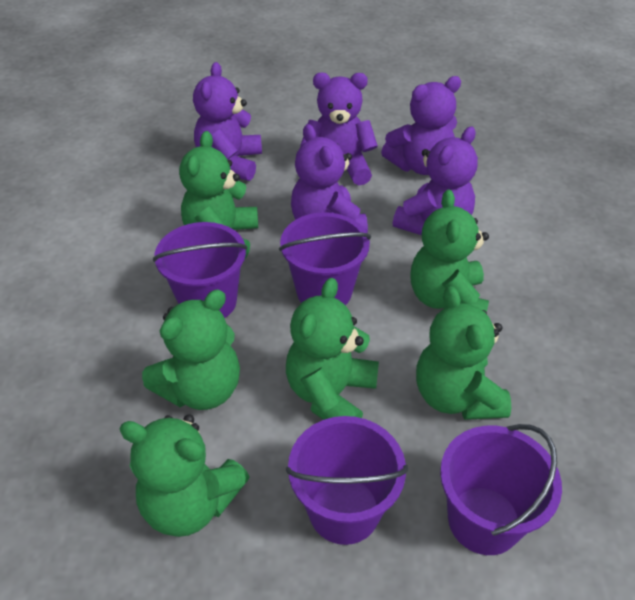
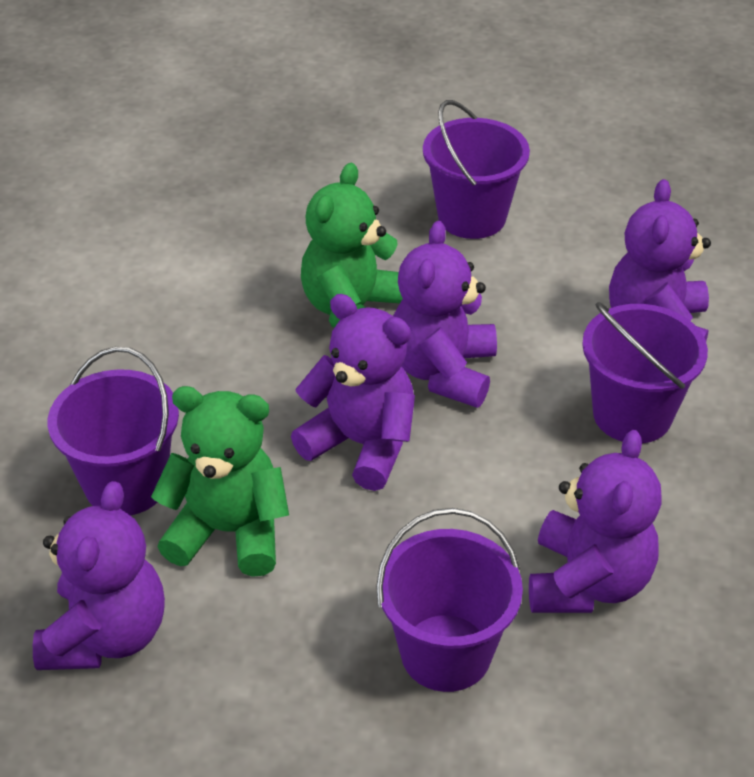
green teddy bear: [119,414,250,537] [142,289,240,410] [179,131,258,259] [286,278,379,420] [410,189,489,312] [416,286,511,420] = 6 -> [151,386,289,577] [301,163,403,328] = 2

